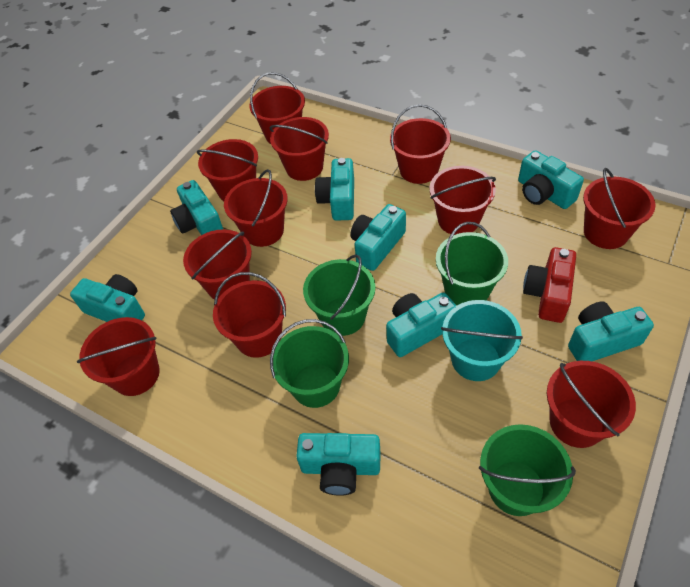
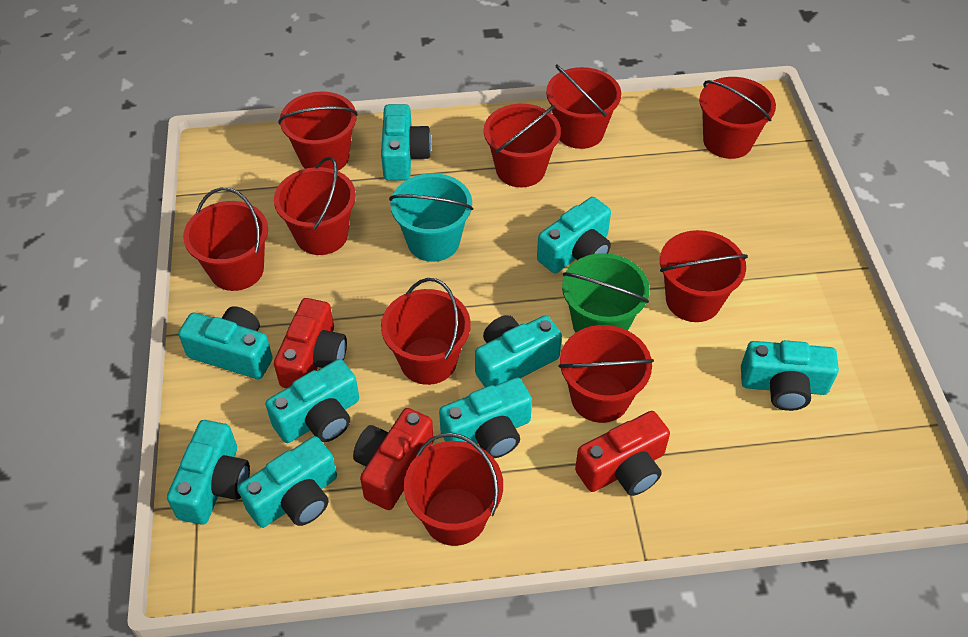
green bucket: [270,319,349,408] [303,254,376,336] [436,222,508,305] [479,424,576,516] = 4 -> [562,253,650,333] = 1
red bucket: [77,317,160,396] [183,229,252,300] [197,139,258,202] [213,272,286,358] [224,169,288,247] [249,72,305,144] [270,117,329,181] [390,104,451,184] [429,166,496,235] [547,361,636,448] [583,168,656,249] = 11 -> [183,187,268,291] [274,157,356,255] [278,91,358,171] [381,278,471,385] [404,433,503,546] [484,104,561,187] [546,64,621,149] [558,325,654,423] [660,230,748,322] [699,77,776,159] = 10
red camera: [523,247,576,323] = 1 -> [274,298,347,388] [353,408,433,510] [575,411,670,496] = 3
turquoise camera: [70,274,145,322] [170,180,223,235] [296,433,380,496] [315,158,354,221] [351,204,406,271] [386,293,457,357] [518,150,584,209] [568,301,654,361] = 8 -> [167,420,250,525] [178,306,273,379] [238,436,337,528] [265,359,359,443] [381,104,432,181] [439,377,532,458] [475,315,562,387] [537,197,611,273] [741,340,839,411] = 9

